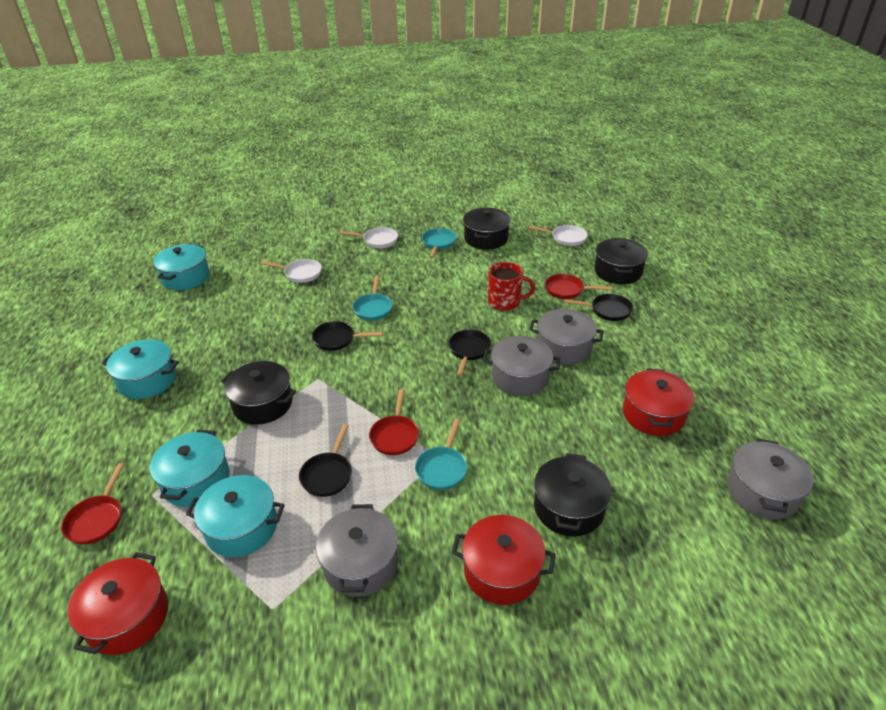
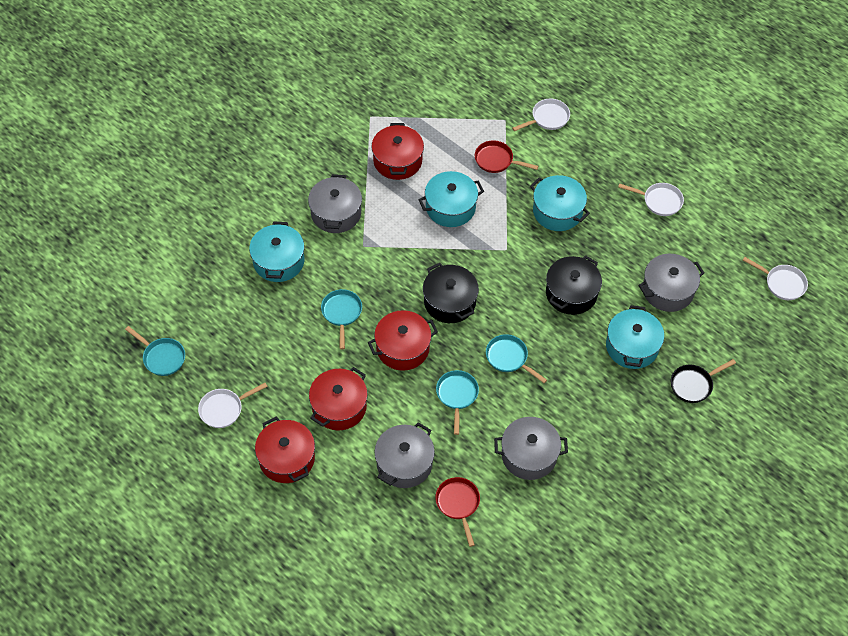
black pan: [299,424,352,497] [312,321,383,351] [448,330,491,376] [564,294,633,321] = 4 -> [671,359,736,403] = 1
black pot: [221,361,296,425] [463,208,510,250] [534,453,612,537] [594,238,648,284] = 4 -> [423,263,479,323] [546,255,602,315] = 2
red mug: [488,262,535,311] = 1 -> none = 0
red pan: [61,463,124,545] [369,389,419,455] [545,274,612,299] = 3 -> [435,477,480,547] [475,140,539,173] = 2
red pot: [68,552,168,655] [452,515,555,605] [623,368,694,436] = 3 -> [255,416,315,483] [309,367,368,430] [368,310,438,371] [371,123,424,180] = 4
turquoise pan: [353,275,392,321] [415,419,467,490] [422,228,456,259] = 3 -> [125,326,185,376] [321,289,362,349] [436,370,479,435] [486,334,547,383] = 4
white pan: [260,259,322,283] [339,227,398,248] [528,225,588,246] = 3 -> [198,383,268,428] [512,99,570,131] [618,183,684,216] [743,257,808,300] = 4

